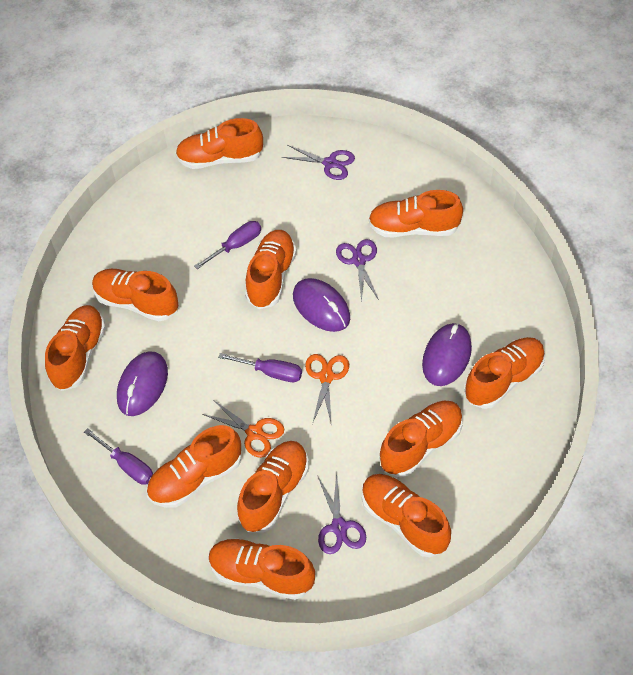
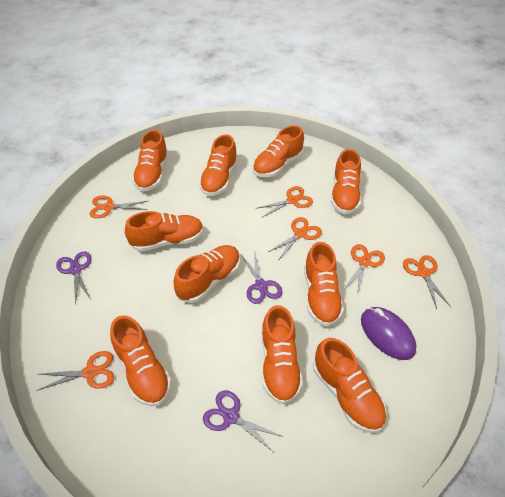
orange scissors: [202,400,284,458] [305,354,349,424] = 2 -> [38,351,114,390] [90,195,148,218] [255,186,313,217] [268,217,322,259] [344,244,385,293] [403,255,451,309] = 6
orange shoe: [45,305,106,391] [92,269,178,321] [146,425,241,508] [175,118,263,169] [209,538,315,600] [237,441,309,532] [245,230,297,309] [362,474,451,557] [368,190,463,238] [379,400,463,477] [464,337,545,409] = 11 -> [110,315,171,406] [125,211,204,252] [132,130,169,192] [173,245,240,303] [199,134,238,196] [253,125,304,177] [261,305,303,404] [304,242,344,327] [314,338,387,433] [331,149,361,214] = 10
purple mouse: [117,351,168,416] [293,278,350,332] [422,323,472,386] = 3 -> [361,307,416,360] = 1
purple screwdriver: [84,428,153,485] [194,221,261,269] [218,353,302,382] = 3 -> none = 0

